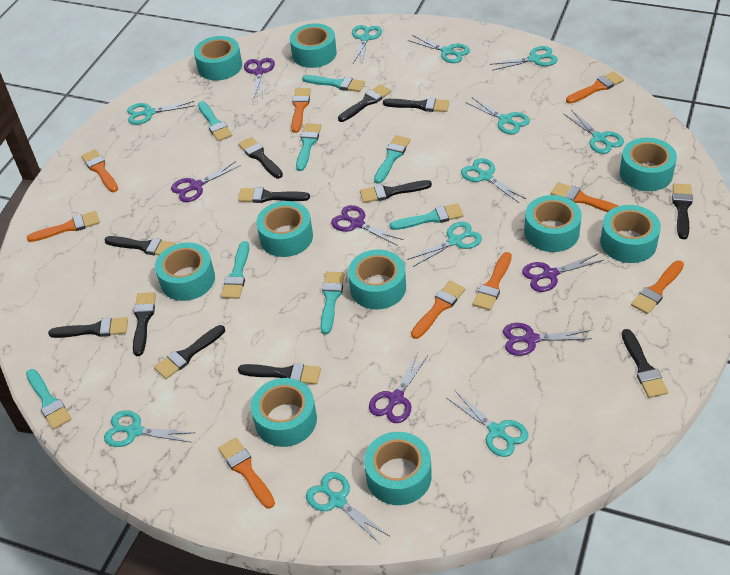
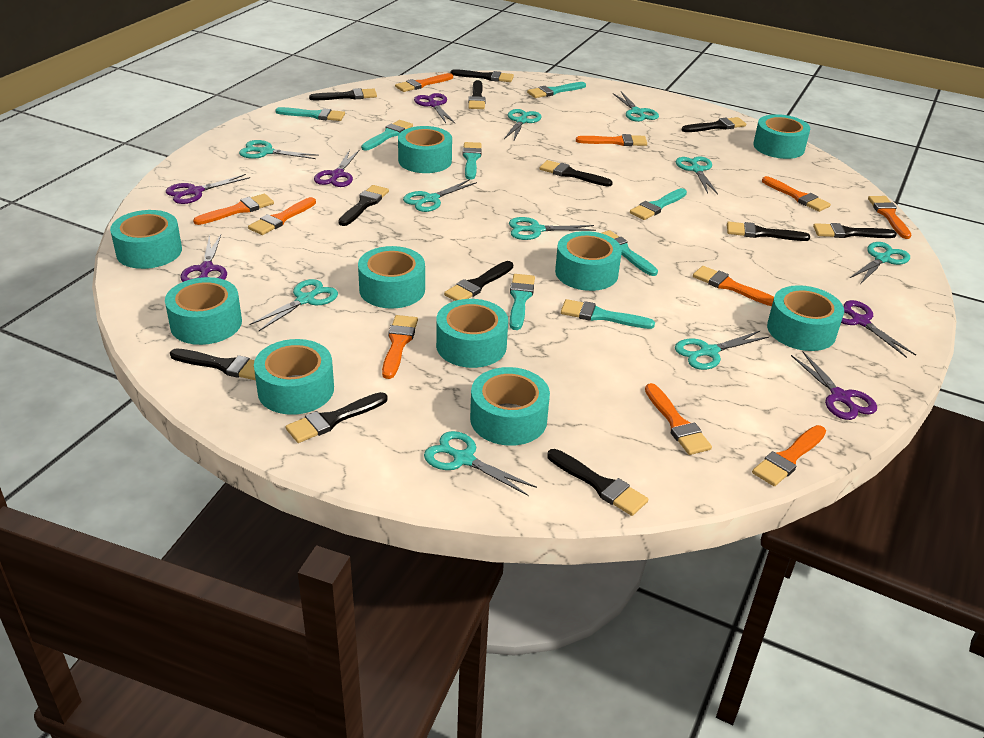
orange brush: [27,211,100,242] [81,149,118,192] [218,438,275,509] [291,88,311,133] [411,281,465,339] [472,252,512,311] [551,182,618,212] [566,71,624,104] [631,260,684,314] = 9 -> [193,194,274,225] [248,197,316,235] [382,315,418,379] [395,73,453,92] [576,134,647,146] [645,383,712,455] [693,266,774,306] [752,425,826,486] [762,176,831,212] [868,196,911,239] = 10
turquoise scissors: [104,410,195,447] [127,101,195,125] [306,472,389,545] [352,25,382,63] [407,35,470,63] [407,222,482,267] [447,391,528,457] [461,158,526,203] [465,97,530,134] [489,46,558,71] [564,110,624,154] = 11 -> [239,140,319,159] [249,279,338,331] [403,179,477,212] [424,431,537,496] [504,109,542,140] [509,217,596,240] [613,92,659,122] [675,330,769,370] [676,156,718,194] [850,242,910,283] = 10

